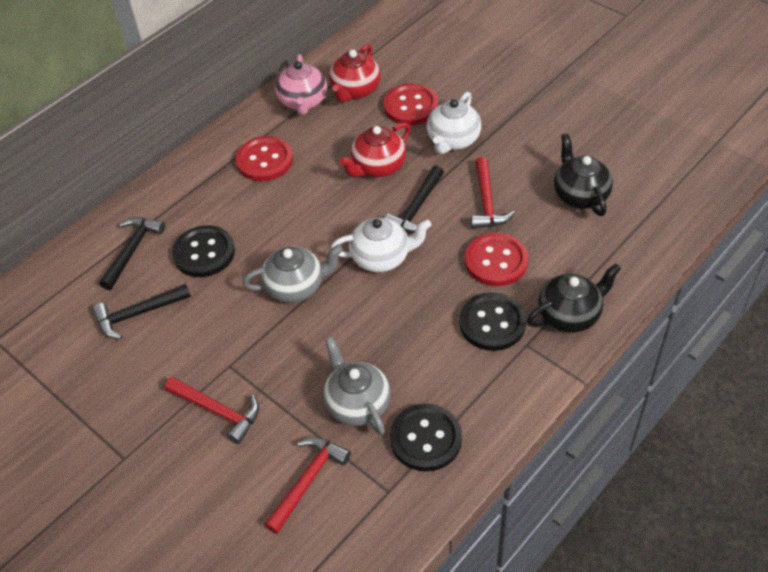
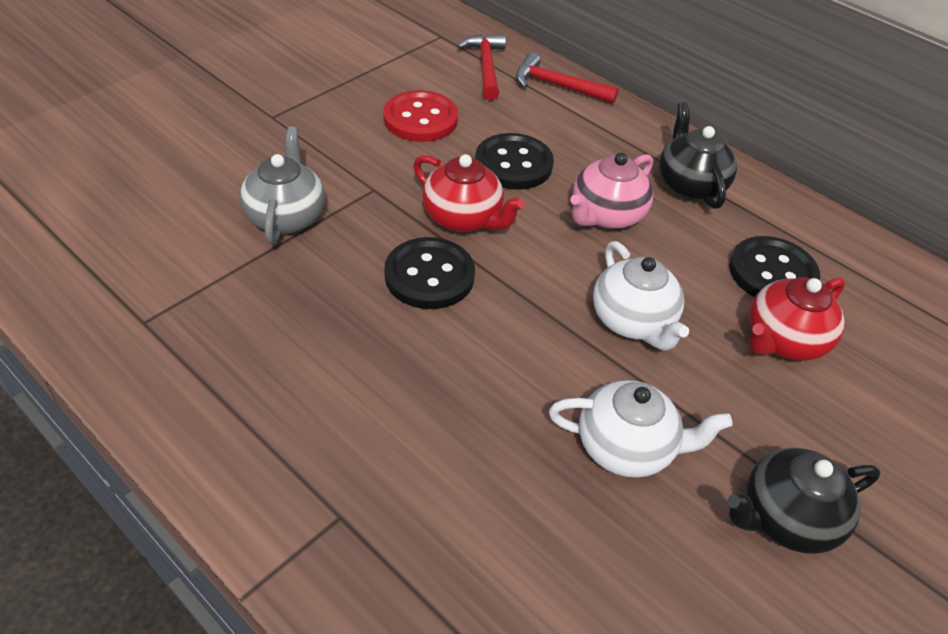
black hammer: [92,284,191,339] [99,217,165,290] [385,165,444,233] = 3 -> none = 0
grey teapot: [243,244,343,303] [323,337,391,435] = 2 -> [240,126,325,244] = 1
red button: [236,136,293,181] [383,83,438,125] [465,233,528,286] = 3 -> [383,90,458,142] = 1
red hammer: [165,377,259,444] [264,437,351,534] [471,157,515,229] = 3 -> [457,34,506,100] [516,52,619,104] = 2

